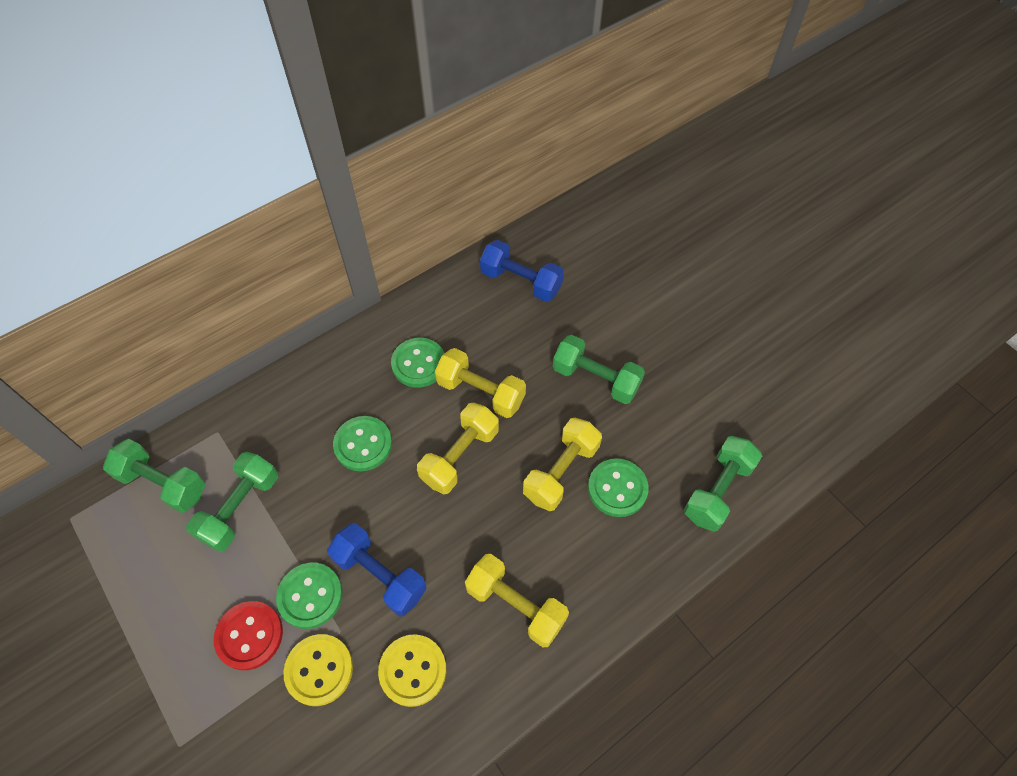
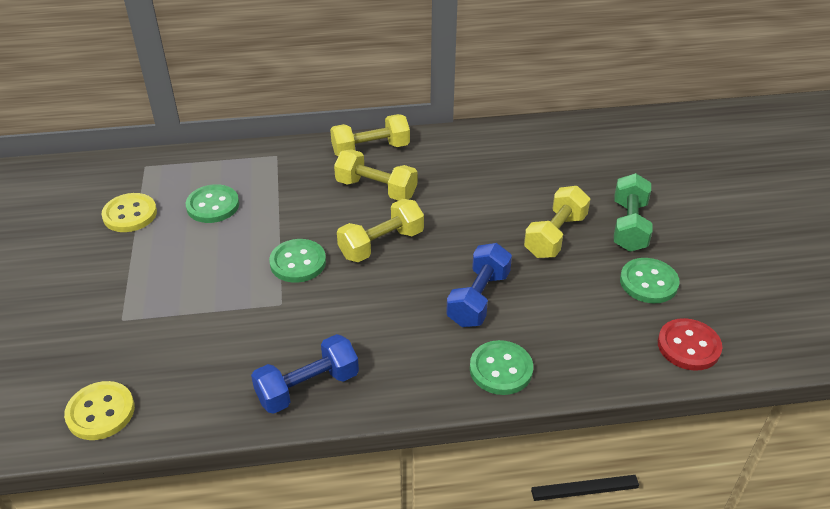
green dumbbell: [103,439,206,513] [186,452,278,552] [553,335,645,404] [684,436,762,532] = 4 -> [614,173,653,252] = 1

